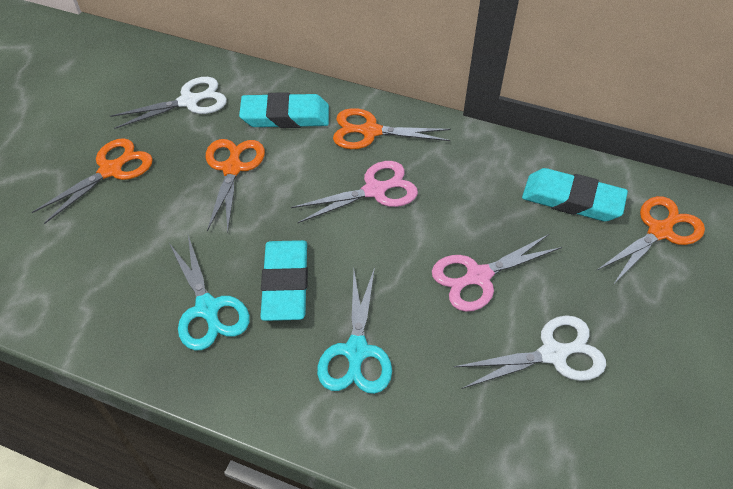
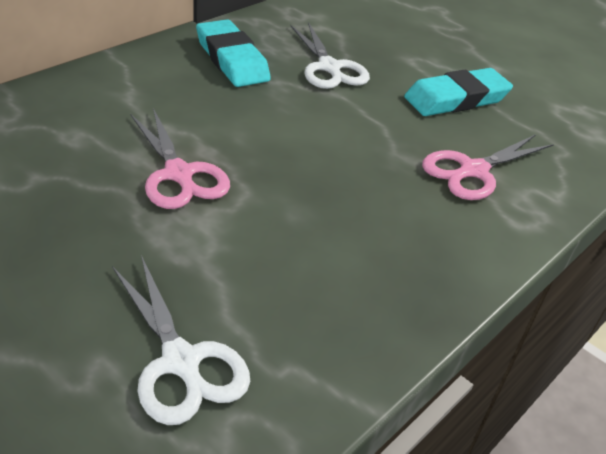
orange scissors: [32,138,153,224] [206,139,265,233] [333,108,451,149] [596,196,705,285] = 4 -> none = 0
turquoise eraser: [239,92,329,128] [260,240,308,321] [522,168,628,222] = 3 -> [196,19,271,87] [404,68,513,116] = 2
turquoise scissors: [169,235,250,351] [317,267,392,394] = 2 -> none = 0

